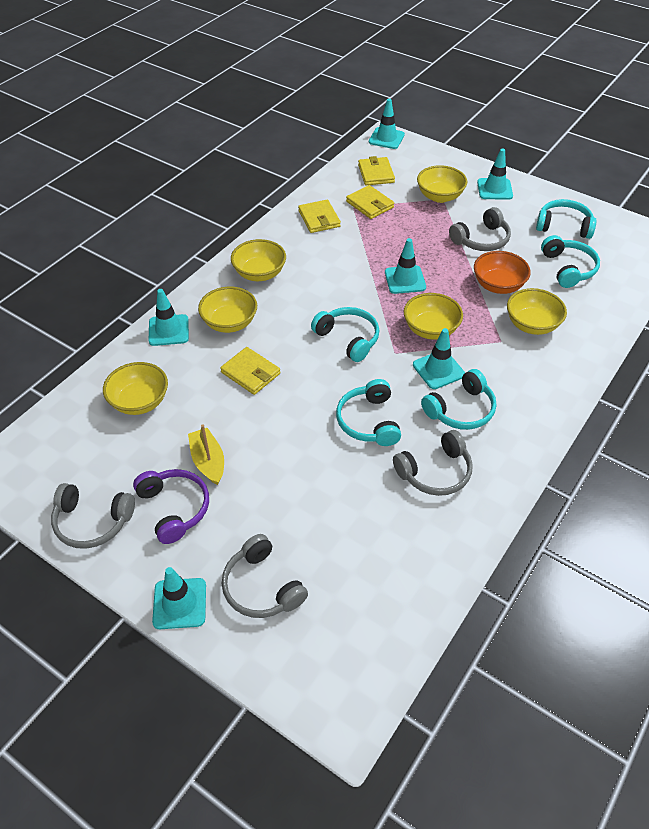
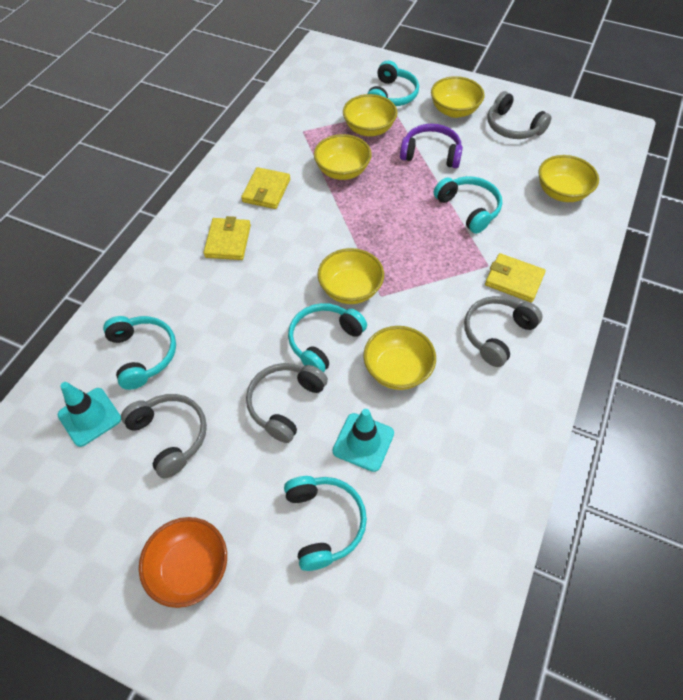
turquoise traffic cone: [149,289,189,346] [152,567,206,629] [369,99,405,149] [385,238,426,294] [413,328,465,389] [477,148,513,200] = 6 -> [58,382,121,447] [333,409,394,472] = 2
yellow boat: [188,424,224,485] = 1 -> none = 0
yellow wallet: [220,347,280,395] [298,200,341,233] [346,185,394,219] [358,156,395,185] = 4 -> [203,216,251,260] [241,167,290,209] [485,253,546,303] = 3

